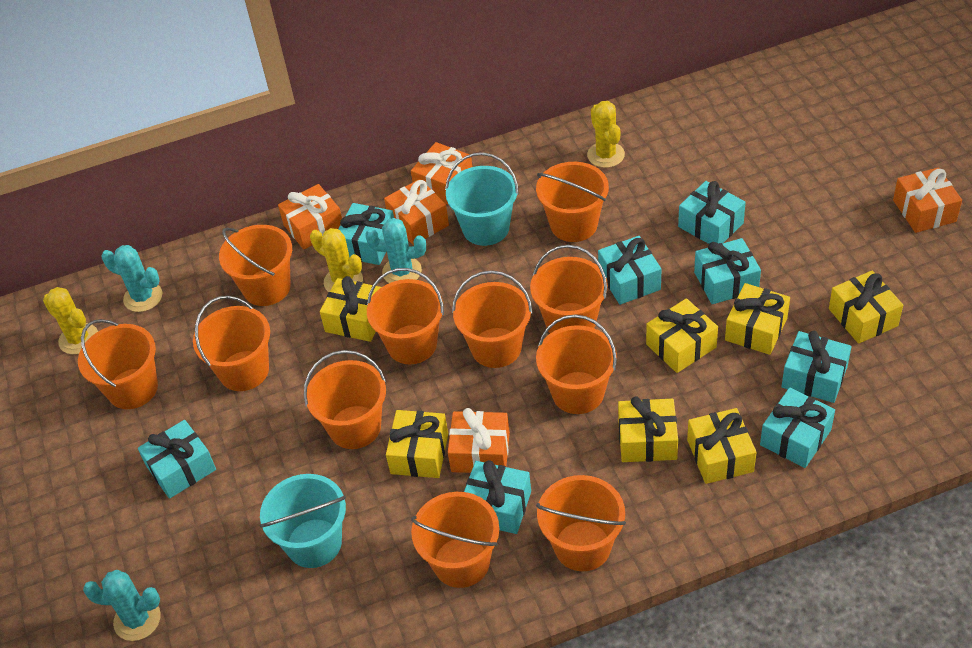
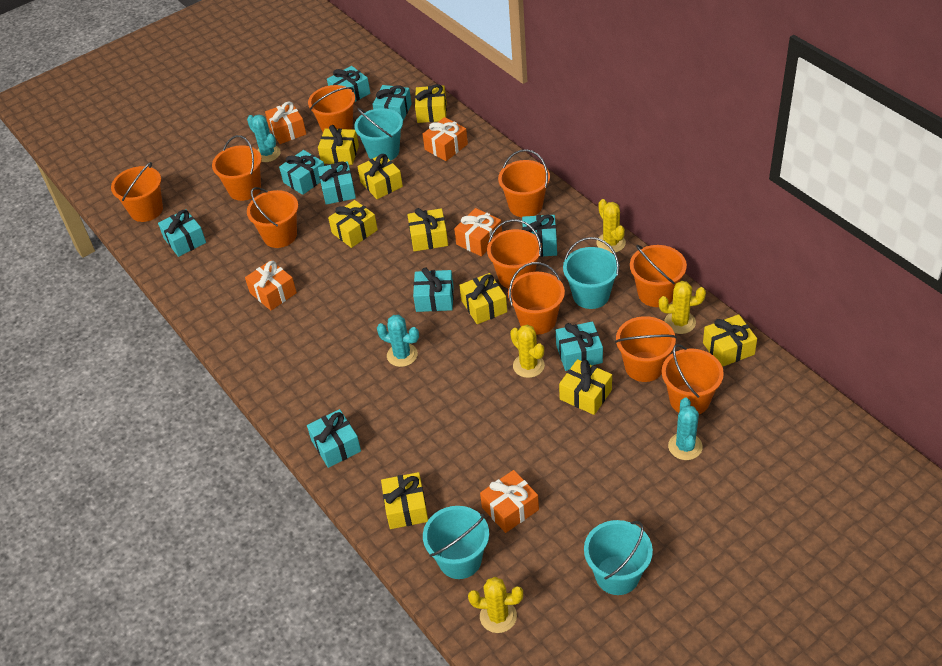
orange bucket: [78,319,158,409] [193,296,270,391] [219,225,292,306] [304,350,386,449] [367,268,444,364] [411,492,499,588] [452,270,532,368] [530,245,608,333] [536,162,609,242] [536,314,617,414] [536,475,626,571] = 11 -> [111,162,163,222] [212,135,262,201] [247,187,298,248] [308,85,355,132] [487,219,542,289] [498,149,550,217] [508,262,565,335] [615,316,677,382] [630,245,687,307] [662,344,724,414] = 10
turquoise bucket: [260,474,346,568] [445,152,519,246] = 2 -> [354,108,403,161] [423,506,489,579] [563,237,619,309] [584,520,653,595] = 4
turquoise gift: [138,420,216,499] [339,203,394,265] [464,460,531,534] [598,236,661,305] [678,181,746,244] [694,238,761,304] [760,388,835,468] [782,331,851,403] = 8 -> [158,209,206,257] [279,150,324,195] [307,409,361,468] [318,161,356,205] [327,66,370,102] [373,85,412,121] [413,267,454,312] [522,215,557,257] [556,321,603,371] = 9
yellow cactus: [43,287,98,354] [310,228,363,292] [587,101,625,168] = 3 -> [468,577,523,633] [510,325,545,378] [596,199,626,253] [659,281,706,334] = 4
yellow gift: [320,276,381,342] [386,410,448,478] [618,396,678,462] [646,298,718,373] [687,408,757,484] [725,283,790,355] [829,271,903,344] = 7 -> [318,125,359,165] [328,200,378,248] [357,154,403,199] [381,472,428,529] [407,208,448,251] [415,84,447,123] [459,273,507,324] [559,359,612,415] [703,314,757,367] = 9

